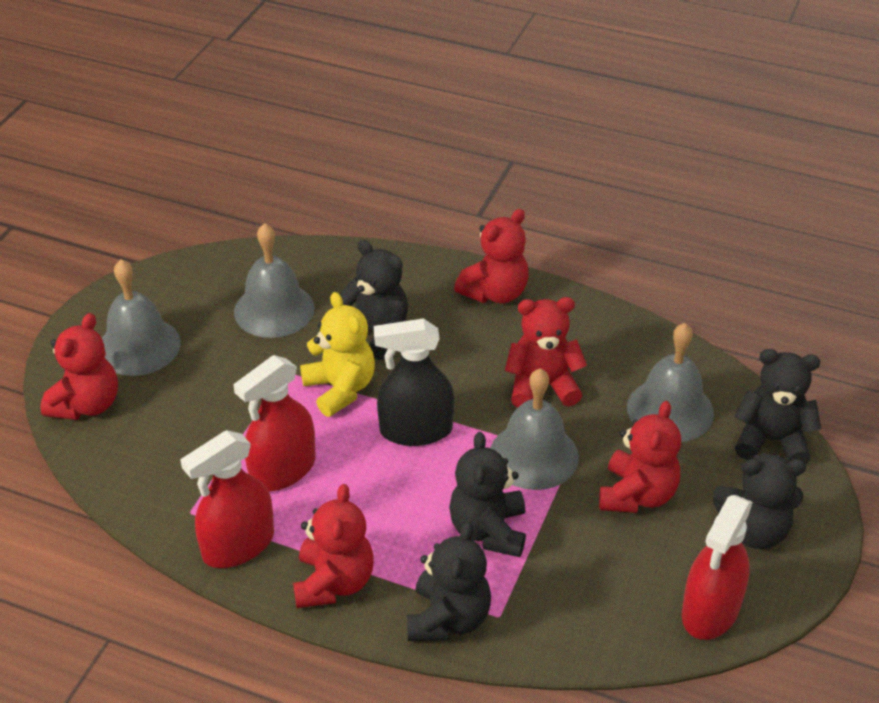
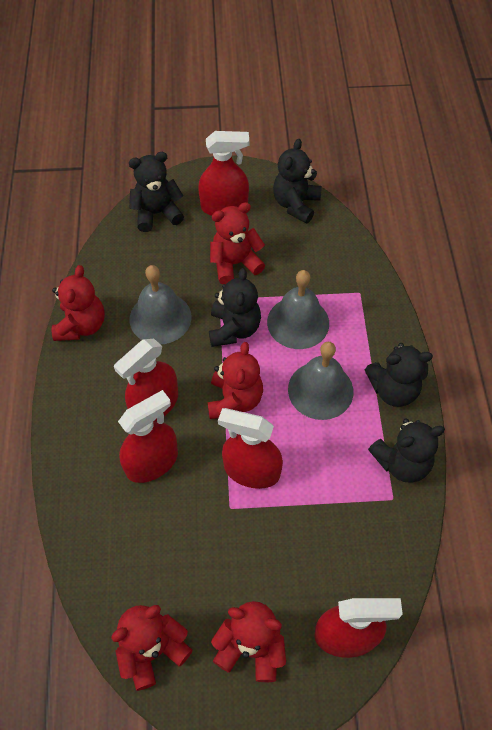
black spray bottle: [374,318,455,446] = 1 -> none = 0
grey bell: [102,260,181,376] [234,223,315,338] [490,368,579,490] [627,323,714,442] = 4 -> [130,265,192,344] [267,270,329,349] [288,342,353,420] = 3
red spray bottle: [180,430,274,568] [233,355,316,491] [682,495,753,640] = 3 -> [114,339,178,422] [118,390,178,483] [198,131,249,216] [218,408,283,489] [314,598,403,658] = 5
yellow teddy bear: [300,292,375,417] = 1 -> none = 0

